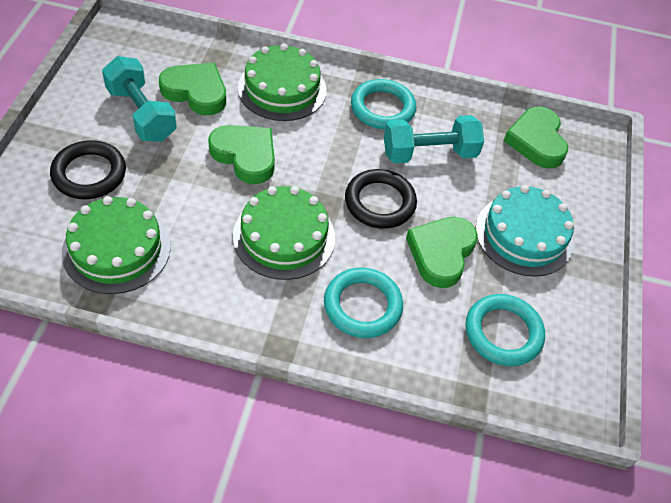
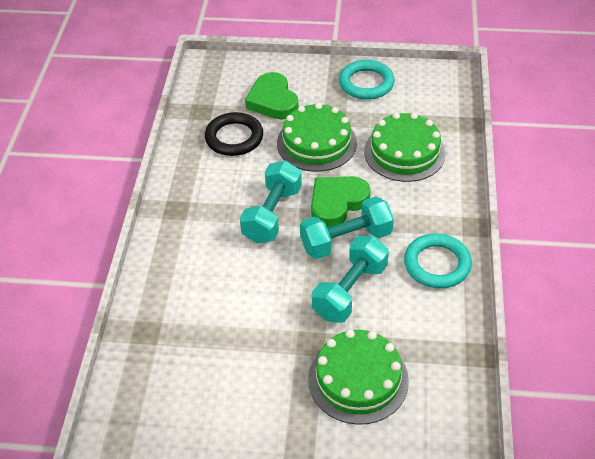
black ring: [50,140,126,199] [345,169,417,229] = 2 -> [205,112,263,156] = 1
green heart: [159,63,226,115] [208,125,275,184] [406,217,478,288] [504,106,568,169] = 4 -> [245,72,298,119] [311,176,371,228] = 2
turquoise cake: [476,185,574,277] = 1 -> none = 0
turquoise dumbbell: [102,56,177,142] [384,115,484,163] = 2 -> [240,161,302,243] [300,196,394,259] [312,236,389,323] = 3
turquoise ring: [324,267,403,338] [351,79,416,129] [466,294,545,366] = 3 -> [339,60,395,99] [404,233,472,289] = 2

